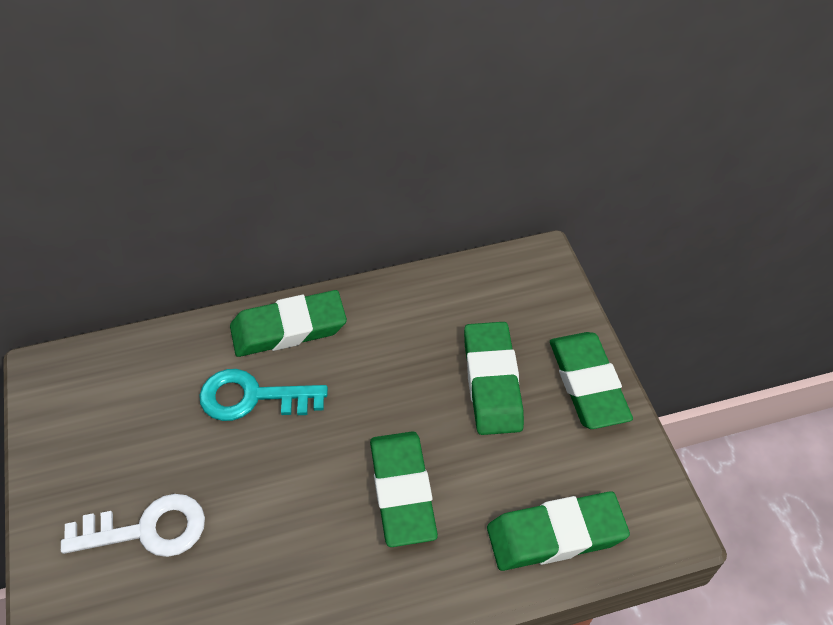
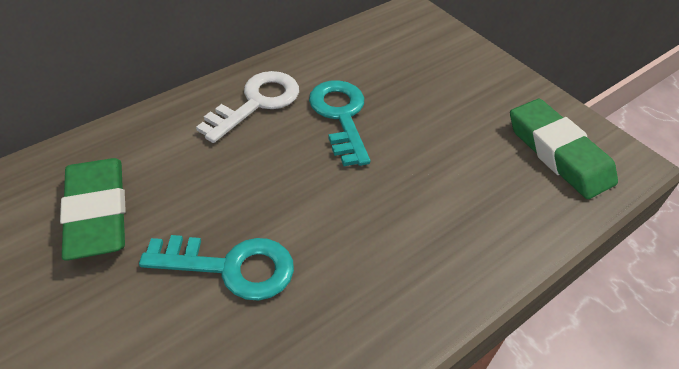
green eraser: [230,290,347,357] [370,432,438,547] [464,322,524,435] [487,491,630,571] [550,332,633,429] = 5 -> [60,158,126,261] [510,99,618,199] = 2
turquoise key: [199,369,328,421] = 1 -> [139,235,294,301] [309,80,370,166] = 2

